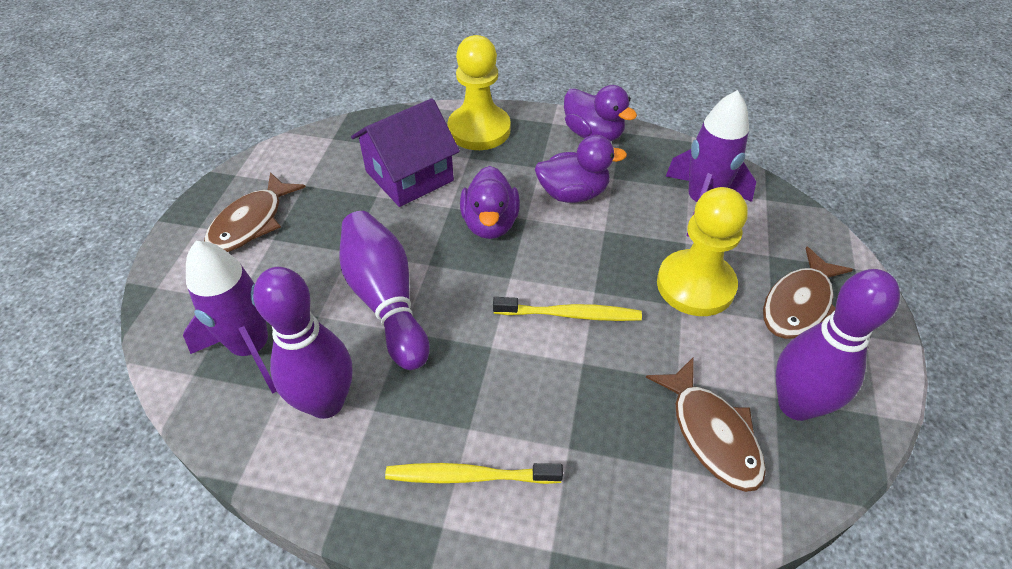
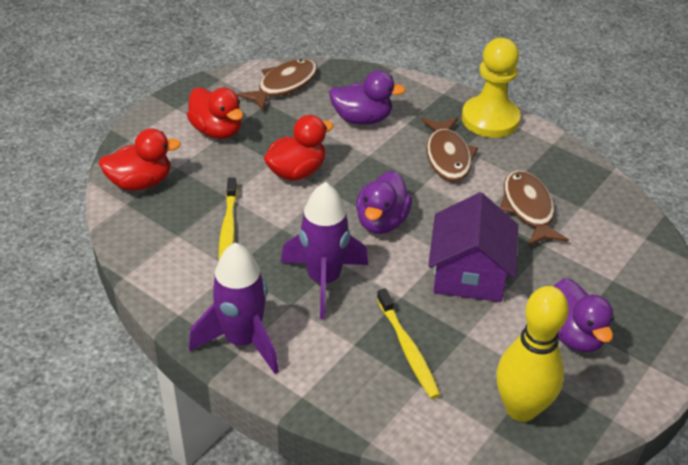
purple bowling pin: [253,267,352,419] [339,211,430,370] [776,269,900,421] = 3 -> none = 0
red duck: none = 0 -> [99,128,181,191] [187,87,243,139] [264,115,334,181] = 3
yellow bowling pin: none = 0 -> [496,286,569,422] = 1
yellow pawn: [448,35,511,150] [657,187,748,316] = 2 -> [462,38,521,138] = 1

